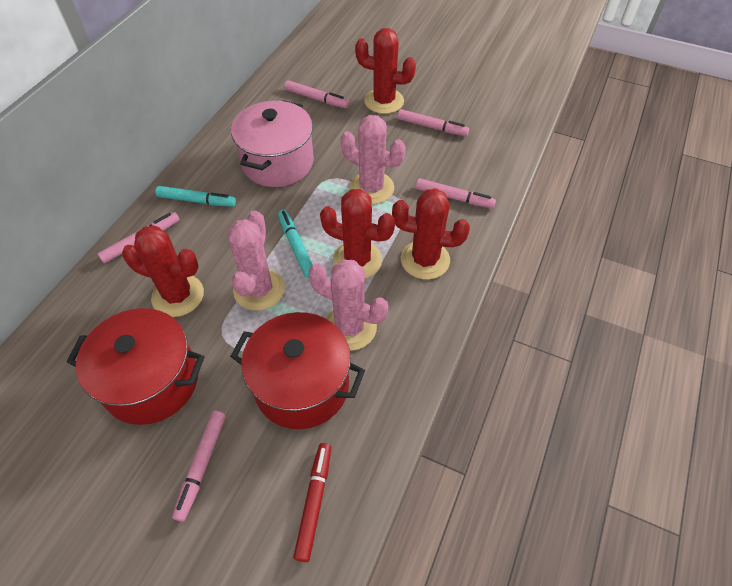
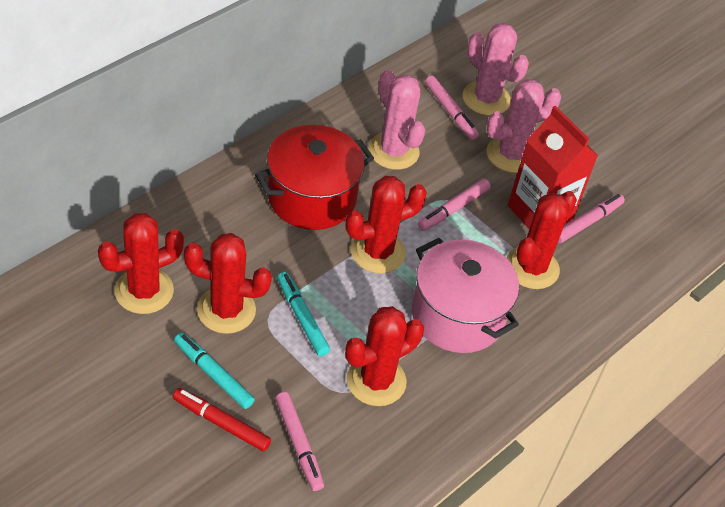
pink marker: [98,212,180,263] [172,411,226,522] [284,80,349,108] [398,109,469,136] [416,178,496,208] = 5 -> [275,392,324,491] [418,179,491,231] [425,76,479,140] [558,194,625,243] = 4
red cactus: [122,226,204,317] [320,189,395,279] [355,28,416,114] [392,188,470,280] = 4 -> [98,213,184,314] [184,233,272,334] [345,306,424,406] [346,176,427,273] [507,191,577,289] = 5
red carton: none = 0 -> [508,106,598,229] = 1
red pot: [67,308,204,425] [230,312,365,429] = 2 -> [255,125,374,230] = 1

